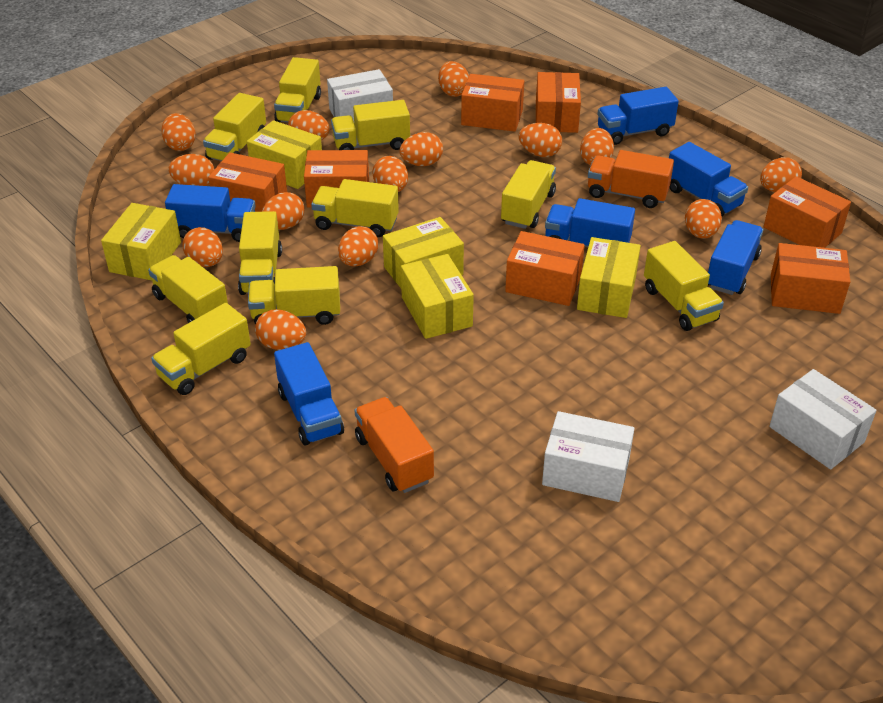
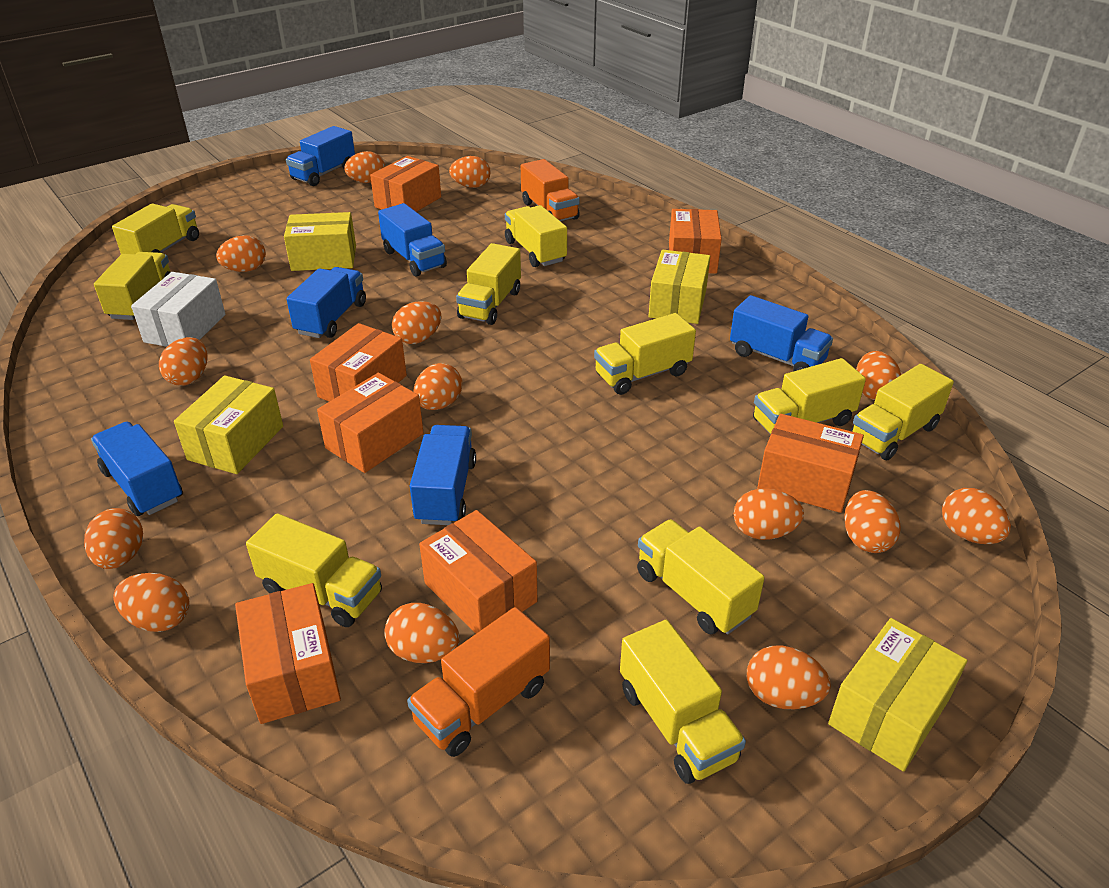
white box: [327,69,393,121] [542,411,635,502] [769,369,877,469] = 3 -> [131,272,226,347] = 1
yellow box: [101,203,181,280] [247,120,322,189] [383,217,464,288] [401,254,474,339] [577,237,641,318] = 5 -> [174,375,283,474] [284,212,356,271] [649,250,710,324] [828,618,967,772] = 4

